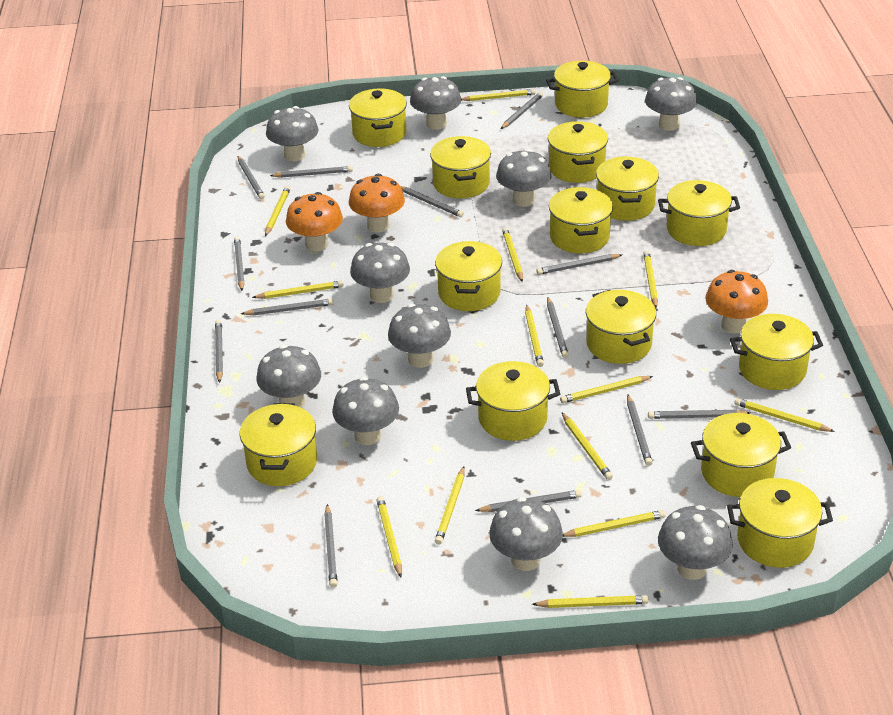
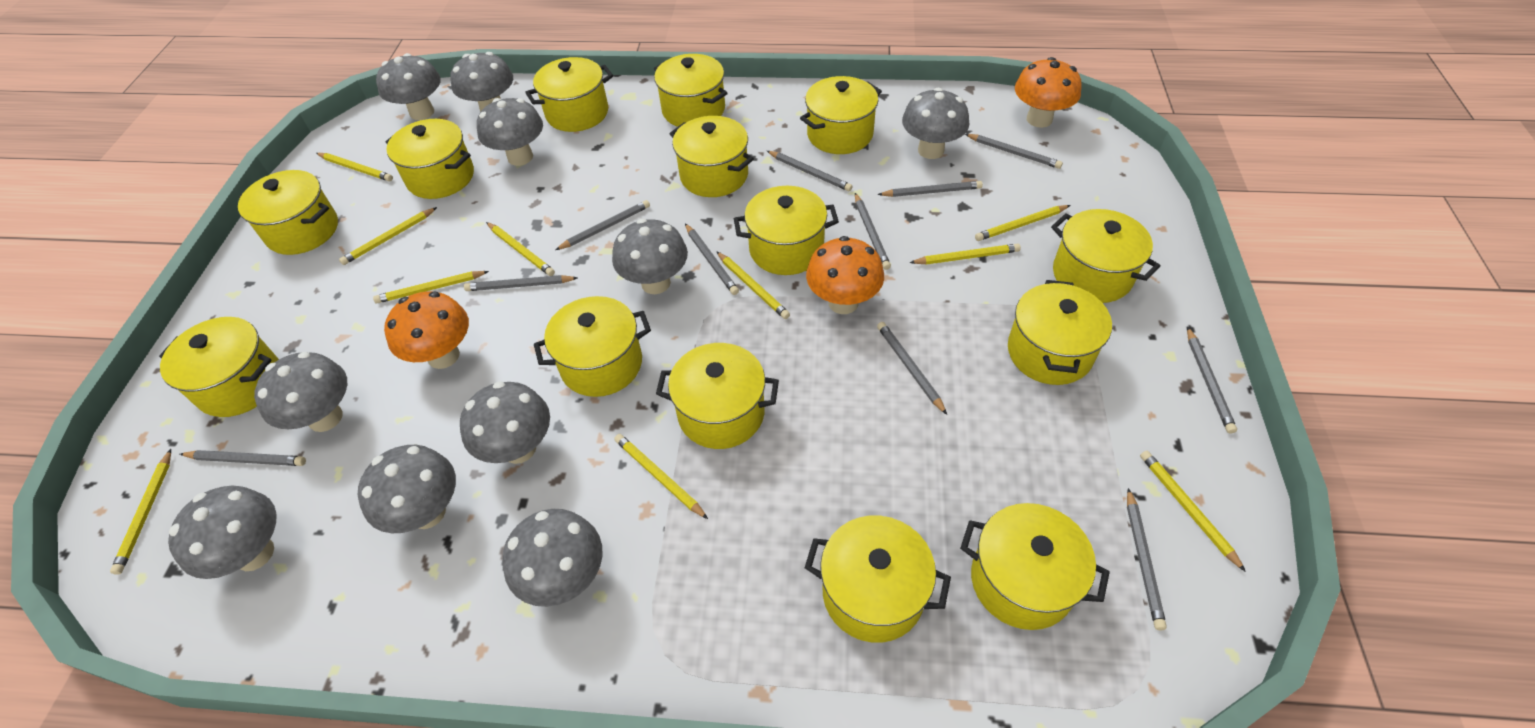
grey pencil: [215,320,223,383] [234,237,245,291] [238,156,265,199] [241,298,334,315] [270,166,353,178] [324,504,338,588] [400,186,464,217] [475,490,582,512] [501,92,543,129] [536,254,622,275] [547,297,569,358] [627,394,653,466] [648,410,750,419] = 13 -> [180,450,306,466] [464,275,577,291] [555,200,650,250] [685,224,739,295] [767,151,853,191] [855,193,891,270] [877,322,947,415] [878,181,983,197] [965,134,1063,169] [1127,488,1167,630] [1187,327,1237,434] = 11
yellow pencil: [252,280,344,299] [265,186,291,236] [377,496,402,577] [435,466,465,545] [461,89,536,101] [502,228,523,282] [525,304,544,367] [532,595,649,608] [560,376,653,403] [562,413,613,480] [563,510,665,537] [643,251,658,308] [734,398,835,432] = 13 -> [110,449,171,575] [316,153,393,181] [339,207,437,265] [373,271,489,303] [486,222,555,276] [614,434,708,519] [716,251,790,319] [909,244,1021,265] [975,205,1070,241] [1140,451,1246,572] = 10

